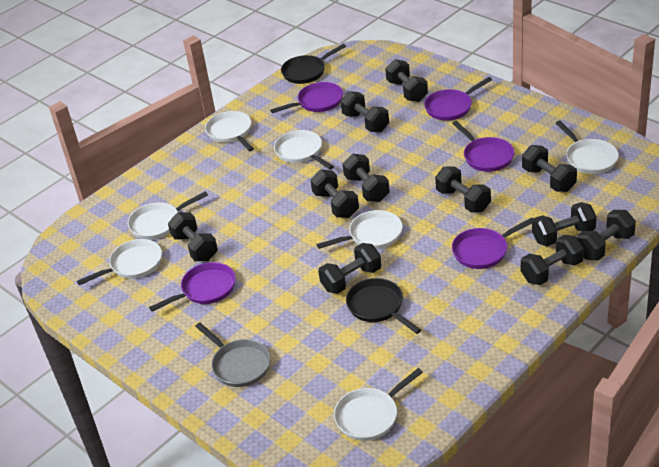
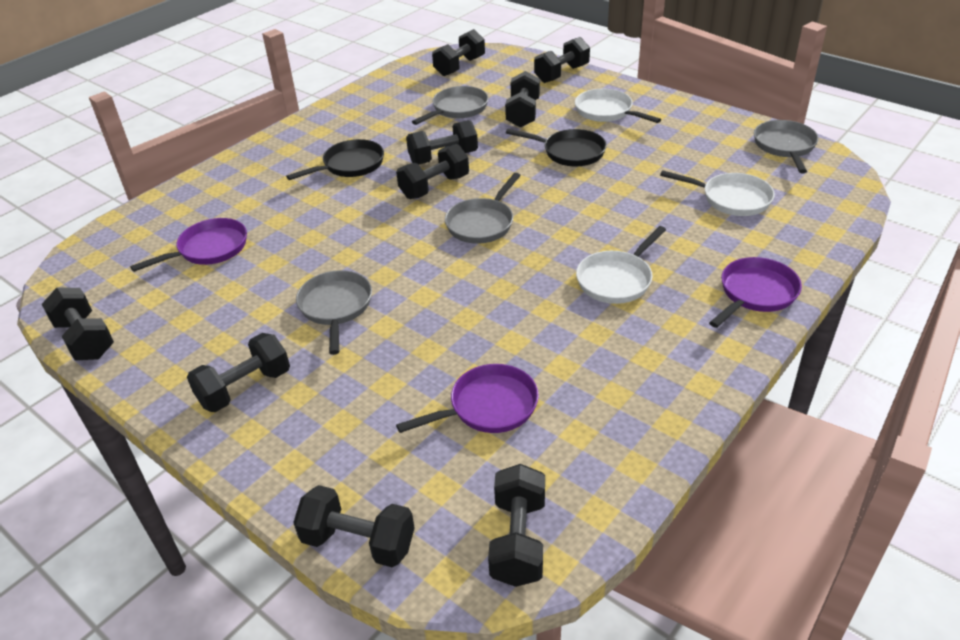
black dumbbell: [168,212,218,261] [310,170,359,218] [318,243,381,294] [341,91,389,132] [343,154,390,202] [385,59,428,102] [435,166,491,213] [521,235,584,285] [522,145,577,192] [532,202,597,246] [577,210,636,260] = 11 -> [42,287,114,360] [187,333,290,412] [293,485,415,567] [396,144,469,199] [406,120,478,164] [432,29,485,76] [488,464,545,587] [505,71,540,128] [534,37,590,83] = 9
grey pan: [195,323,271,387] = 1 -> [296,270,372,355] [412,86,488,125] [445,173,521,244] [754,120,819,173] = 4
purple pan: [149,262,236,312] [270,82,343,113] [424,77,492,121] [452,121,514,172] [452,218,534,269] = 5 -> [130,218,247,272] [396,364,539,433] [709,257,802,328] = 3
white pan: [77,239,162,285] [128,191,208,240] [205,111,254,151] [274,130,334,170] [317,210,403,249] [334,368,423,441] [556,121,619,174] = 7 -> [575,89,661,123] [576,226,666,304] [660,170,775,216] = 3

